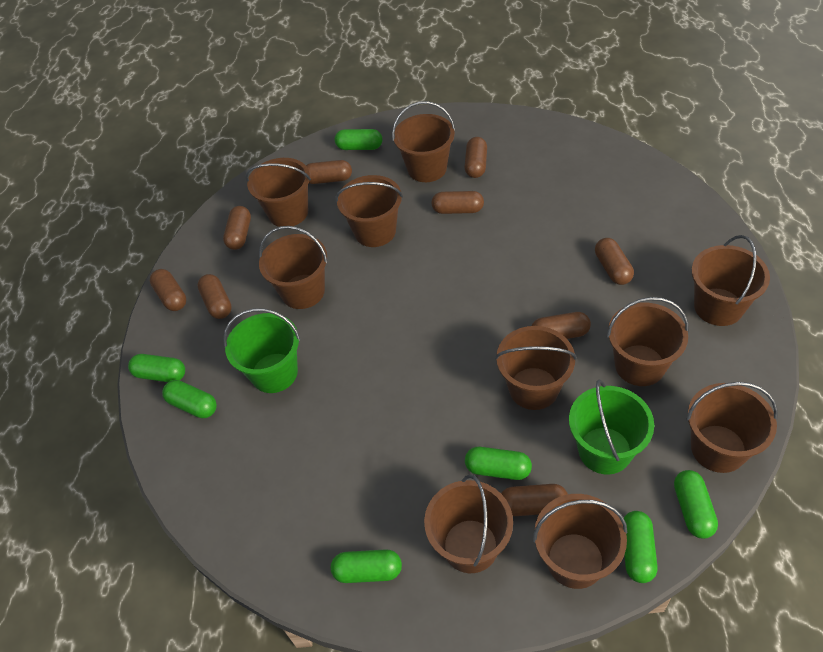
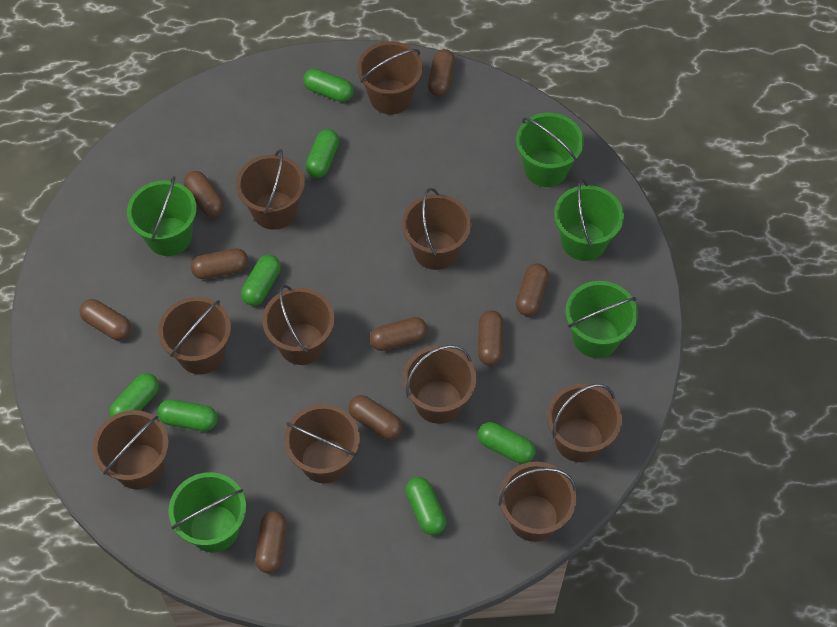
green bucket: [223,308,300,393] [569,380,654,475] = 2 -> [127,176,197,256] [168,472,246,553] [516,113,584,187] [554,179,624,261] [565,281,638,358] = 5

